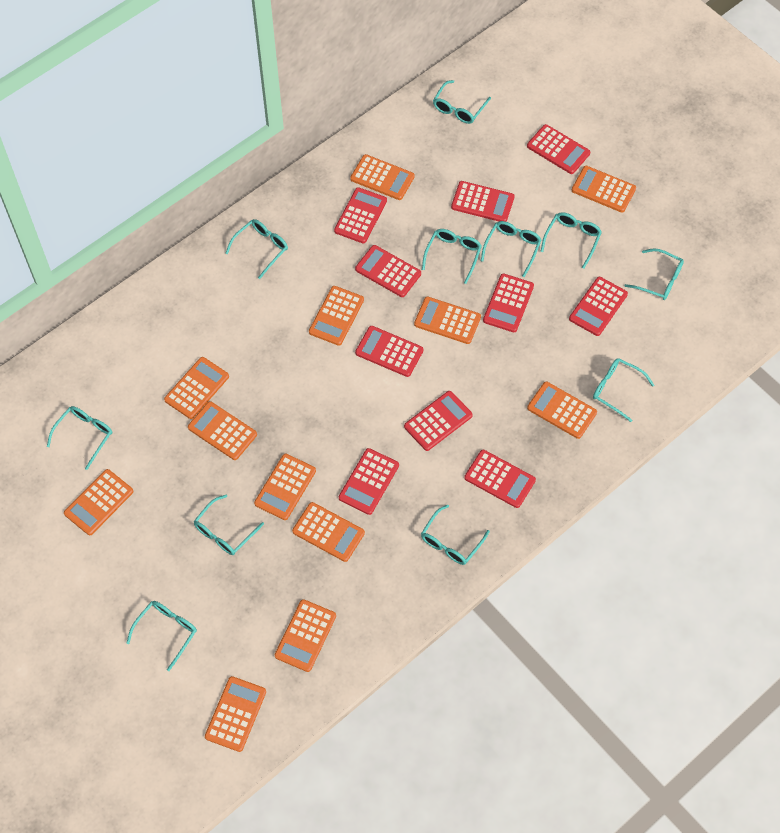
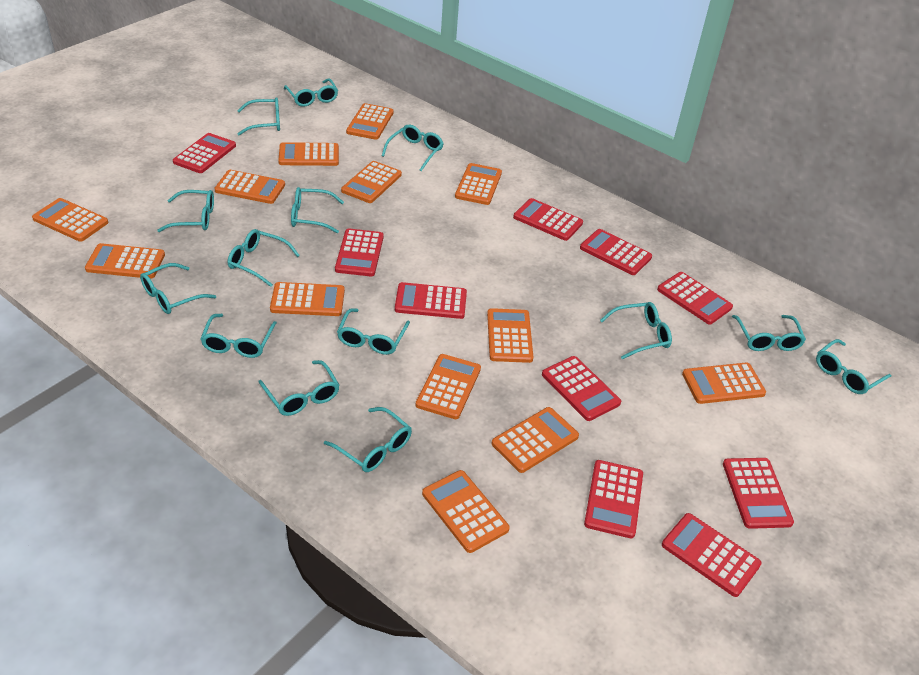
orange calculator: [64,469,133,535] [164,357,229,419] [188,401,257,460] [205,676,266,752] [254,454,316,520] [275,599,336,672] [292,502,365,562] [309,286,364,346] [350,154,415,200] [414,296,481,344] [527,382,597,439] [572,166,636,213] = 12 -> [32,198,108,242] [85,243,165,279] [214,170,285,204] [270,282,345,316] [278,142,339,166] [341,161,402,203] [346,103,394,140] [415,354,481,419] [422,470,510,553] [455,163,502,205] [487,308,533,363] [492,407,579,473] [682,363,766,404] = 13
turquoise glasses: [47,406,112,470] [126,601,197,671] [193,495,264,555] [226,219,288,279] [421,504,490,565] [422,229,482,284] [433,80,491,124] [481,221,541,277] [540,212,602,269] [593,359,654,422] [624,249,684,300] = 11 -> [140,263,216,314] [157,190,214,232] [201,314,277,358] [228,229,300,287] [237,97,280,135] [259,360,339,416] [284,78,338,107] [291,187,344,233] [324,407,412,472] [337,308,410,355] [382,125,444,171] [600,302,672,359] [732,315,806,351] [816,339,891,394] = 14

